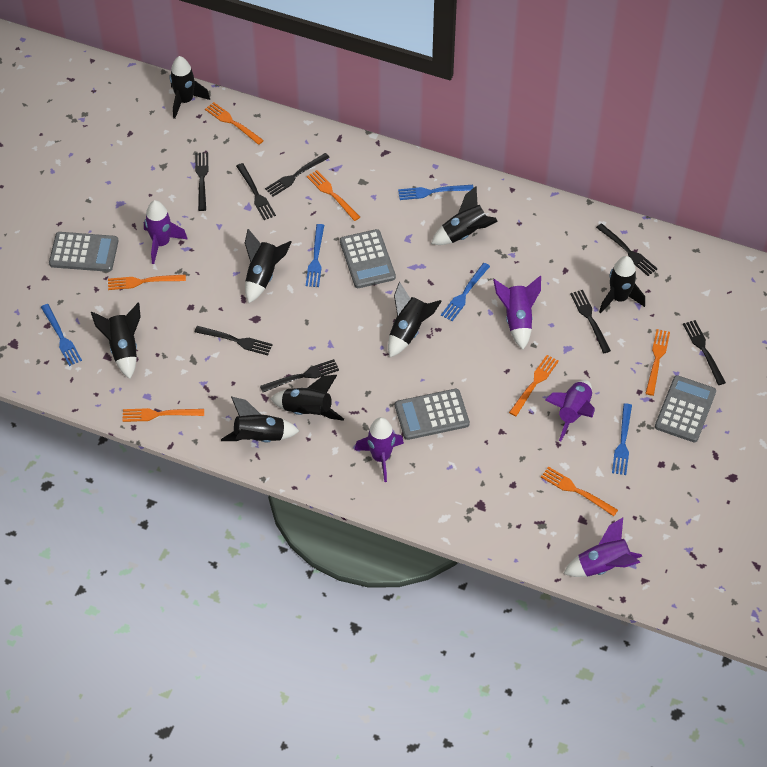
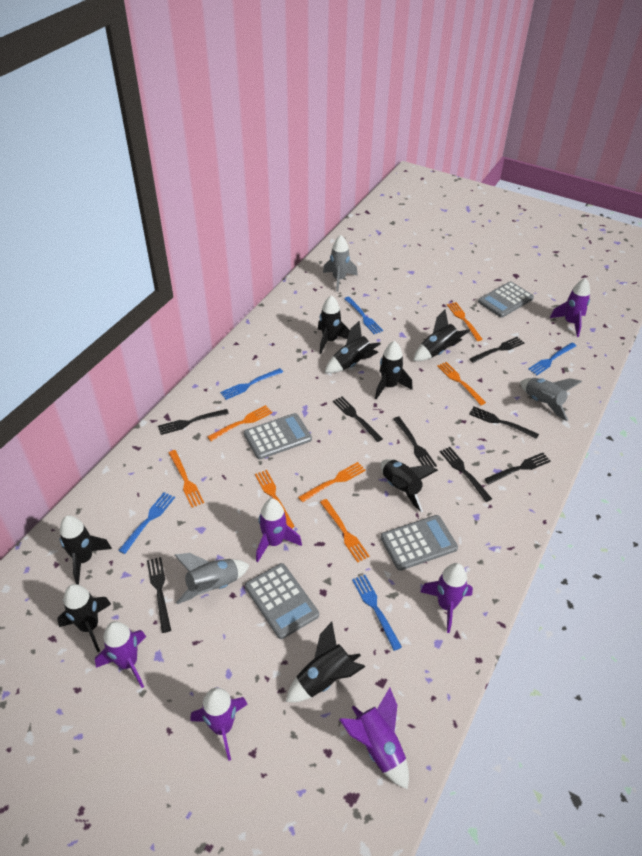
grey rocket: none = 0 -> [175,553,249,604] [323,235,358,292] [520,378,582,421] = 3
purple rocket: [144,200,188,264] [354,417,404,482] [493,276,541,349] [545,380,595,441] [563,518,642,577] = 5 -> [95,621,146,688] [191,688,248,761] [256,498,302,562] [339,688,409,789] [420,563,473,633] [550,278,590,337] = 6

